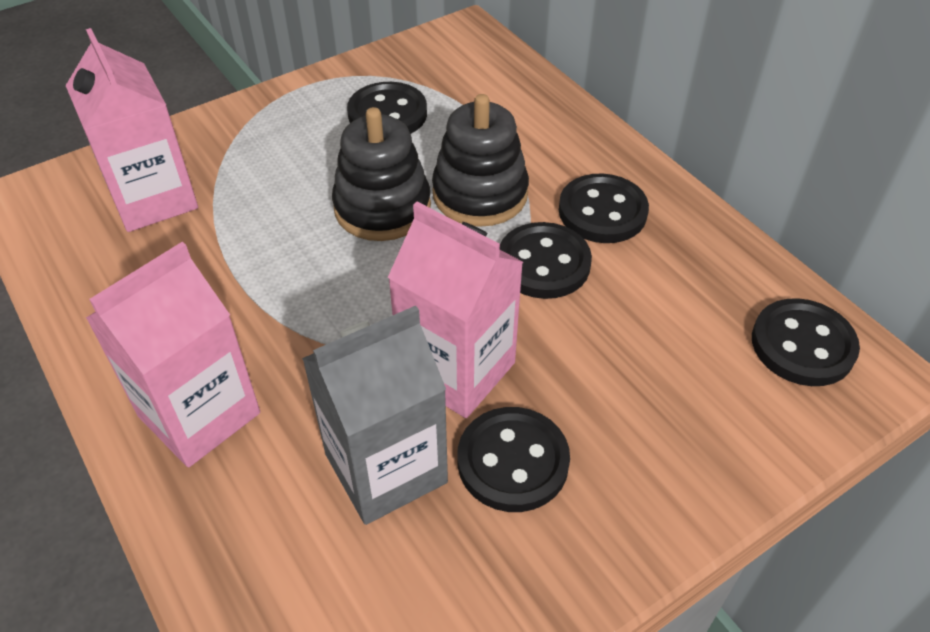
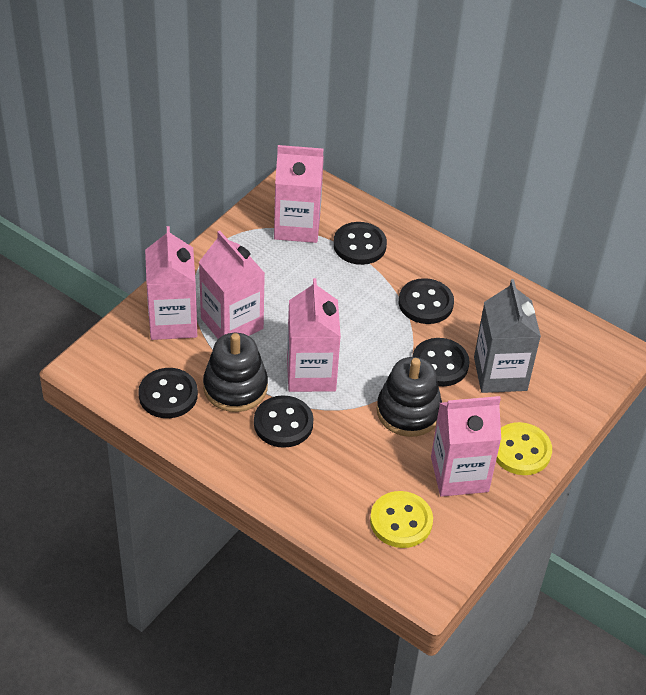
pink carton: [66,28,198,232] [86,242,260,467] [388,202,523,418] = 3 -> [145,226,197,340] [199,231,265,339] [274,145,324,243] [287,278,341,392] [431,396,501,497] = 5
yellow button: none = 0 -> [370,491,433,548] [496,422,552,475] = 2

